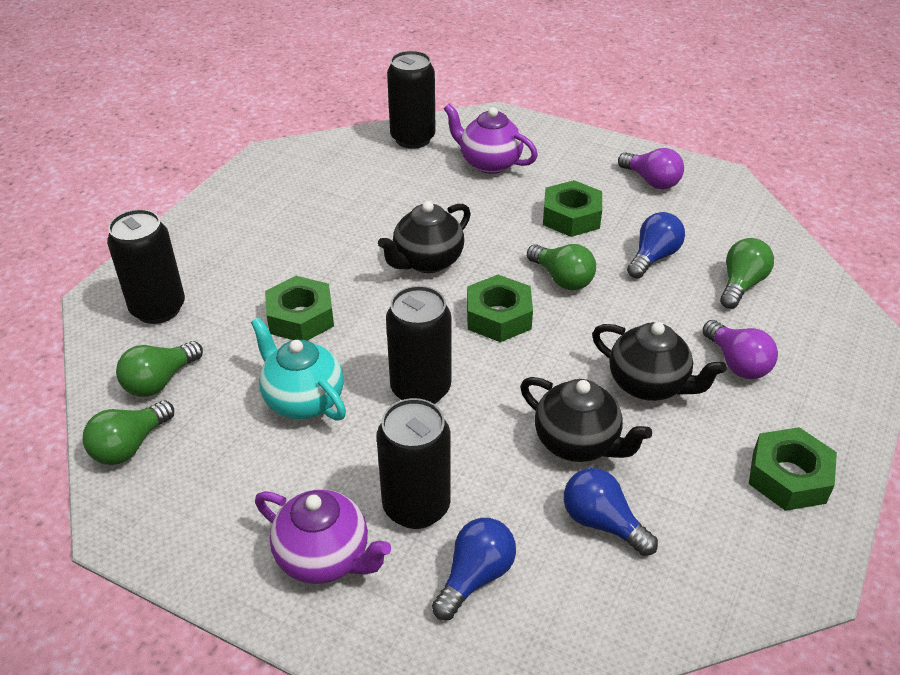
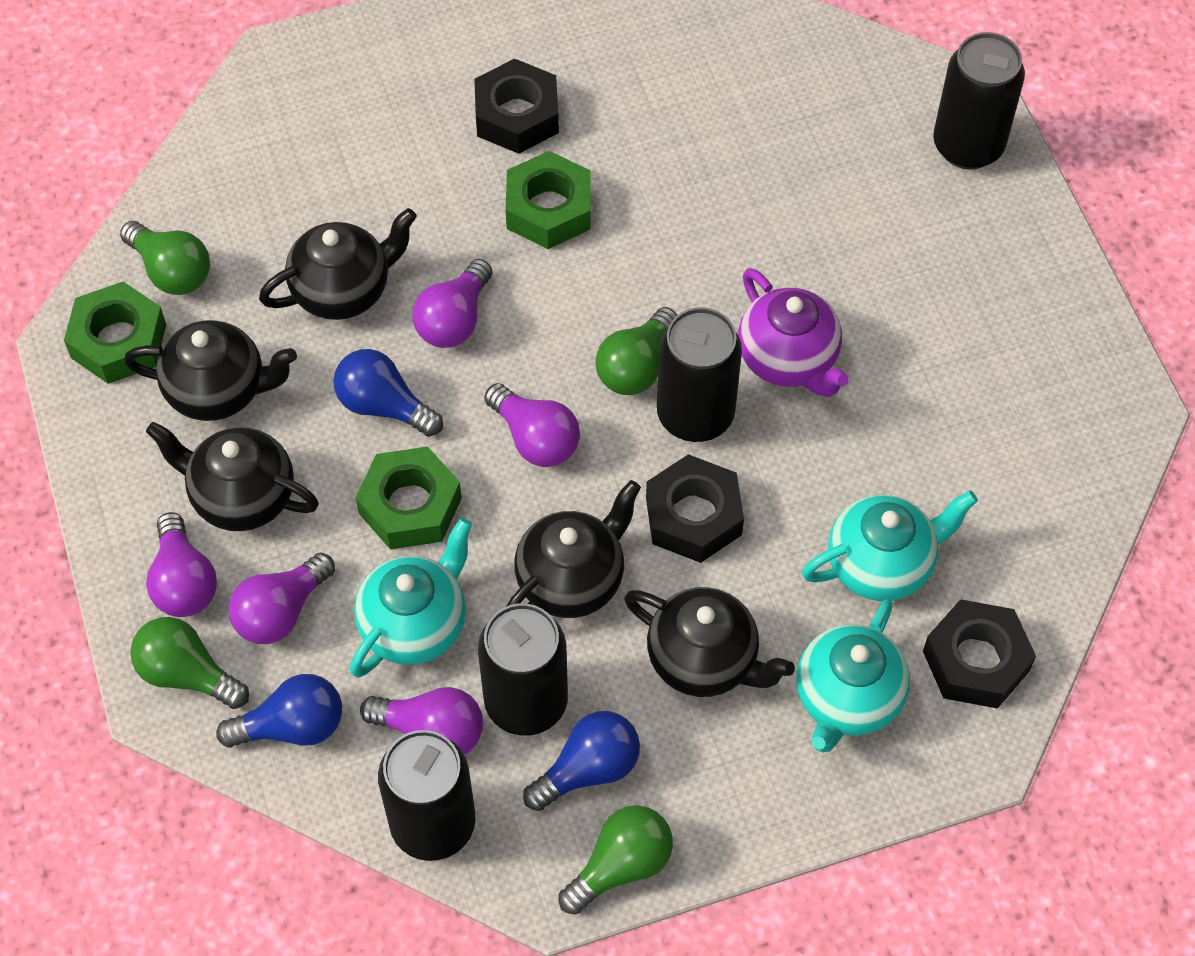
black nut: none = 0 -> [474,58,559,154] [646,454,744,563] [923,599,1036,709] = 3
black teapot: [378,201,471,273] [520,377,652,462] [592,322,726,401] = 3 -> [124,320,297,421] [146,422,319,531] [259,208,417,320] [507,480,641,618] [624,587,795,697] = 5
green nut: [265,276,334,341] [467,275,533,342] [543,180,602,237] [749,427,837,511] = 4 -> [64,281,166,384] [356,446,462,550] [506,151,591,249] = 3
purple light bulb: [618,148,684,189] [702,320,778,379] = 2 -> [146,512,217,617] [228,552,335,644] [360,687,483,755] [412,259,493,348] [484,383,580,467] = 5
purple teapot: [255,489,391,584] [443,104,538,174] = 2 -> [738,268,849,397] = 1
turquoise teapot: [251,317,346,421] = 1 -> [350,518,472,678] [796,599,910,753] [802,490,978,601] = 3

